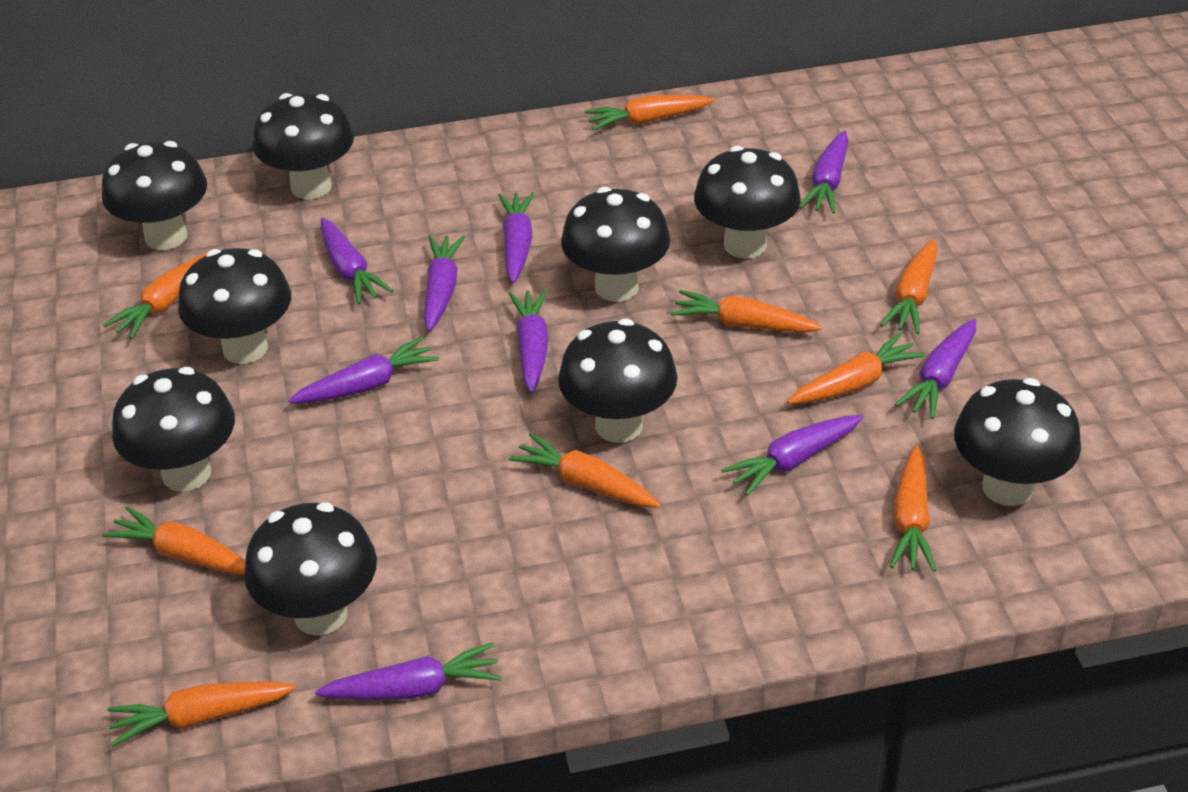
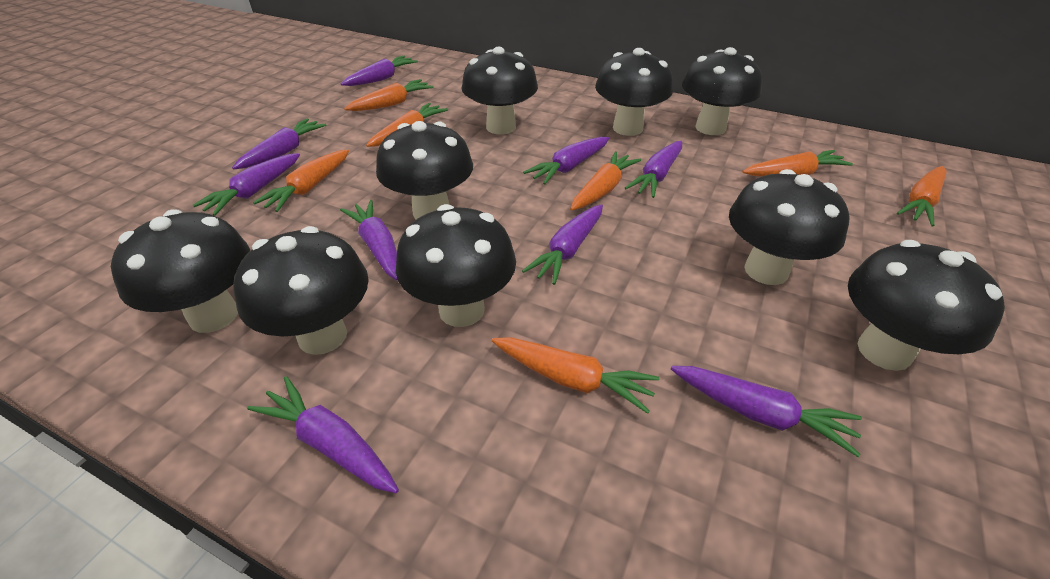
orange carrot: [102,506,245,575] [103,253,207,339] [107,682,296,747] [509,433,661,507] [584,95,714,131] [671,290,822,333] [787,333,925,404] [880,239,938,334] [890,445,936,572] = 9 -> [253,150,349,212] [344,79,434,111] [366,103,448,147] [492,337,660,414] [570,151,641,211] [742,150,853,177] [897,166,947,226] = 7

